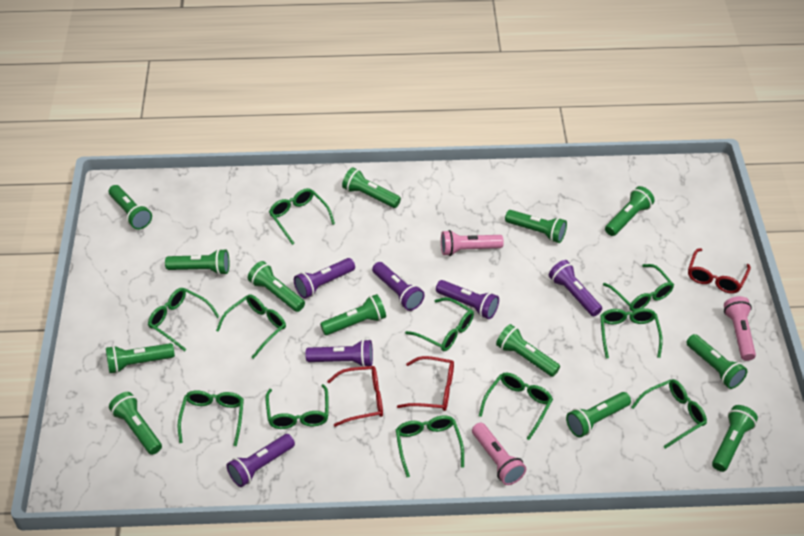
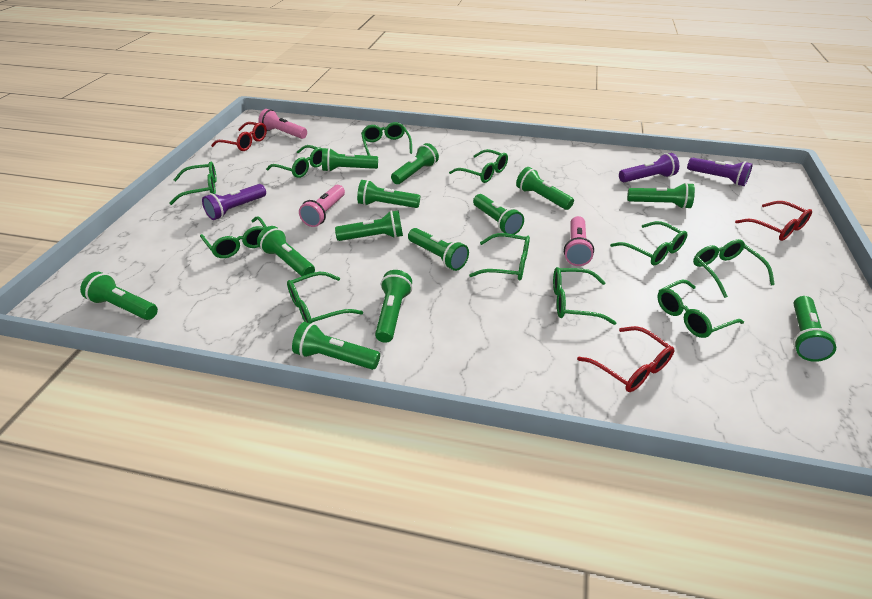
purple flashlight: [227,434,295,487] [294,258,355,299] [305,339,373,367] [372,262,425,311] [436,280,499,319] [549,260,602,317] = 6 -> [202,184,266,220] [619,153,679,182] [687,158,753,186] = 3

